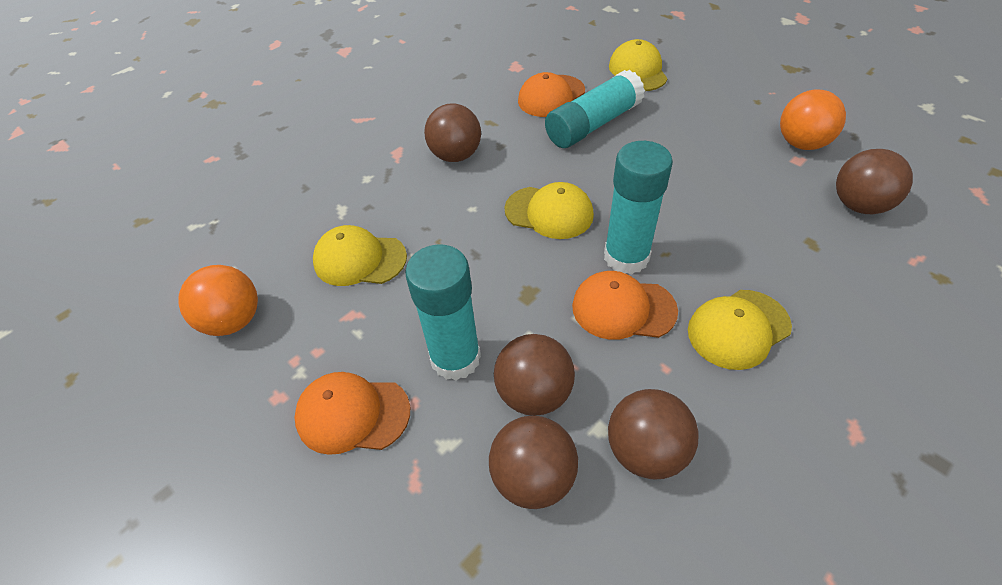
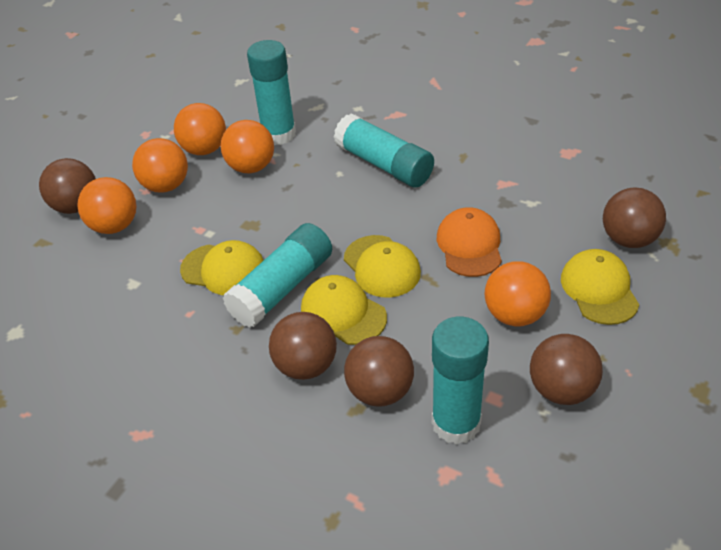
orange ball: [178,265,258,336] [780,90,846,150] = 2 -> [77,177,137,234] [132,138,188,193] [174,103,226,155] [221,120,274,173] [484,261,551,327] = 5
orange cap: [294,372,410,455] [518,72,585,117] [572,271,678,340] = 3 -> [437,207,502,277] = 1
turquoise glue stick: [405,245,481,380] [545,70,645,148] [604,141,673,275] = 3 -> [223,223,332,328] [247,40,296,145] [334,113,434,187] [432,317,489,444] = 4

